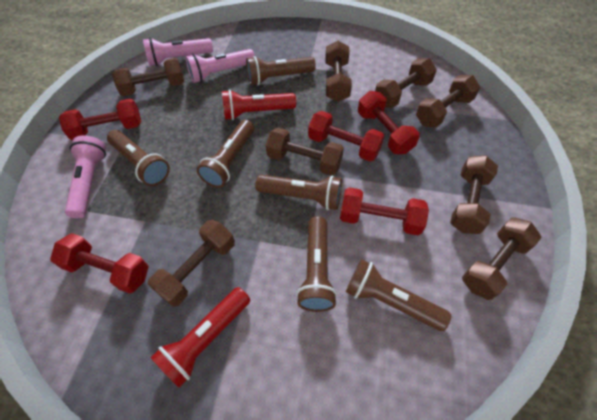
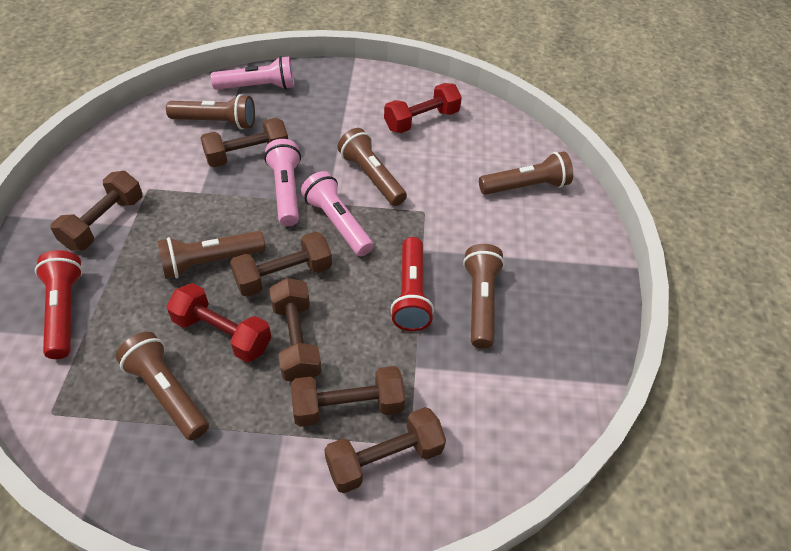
brown dumbbell: [112,58,184,96] [148,220,235,307] [266,128,344,175] [325,41,352,102] [375,58,437,108] [416,75,480,128] [450,155,498,234] [462,217,542,300] = 8 -> [50,171,143,251] [200,118,288,167] [230,232,332,297] [269,278,322,382] [291,366,405,427] [324,407,446,493] = 6
red dumbbell: [50,233,149,294] [59,99,141,140] [308,111,385,161] [340,187,429,235] [358,91,420,154] = 5 -> [166,283,271,362] [384,83,462,133] = 2

